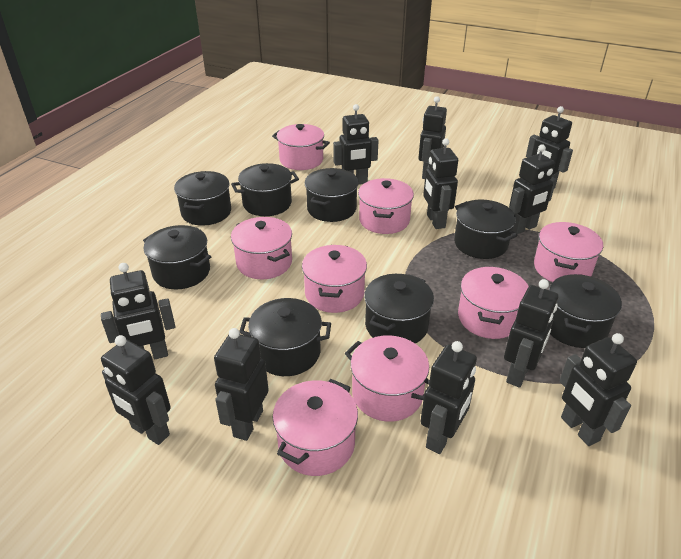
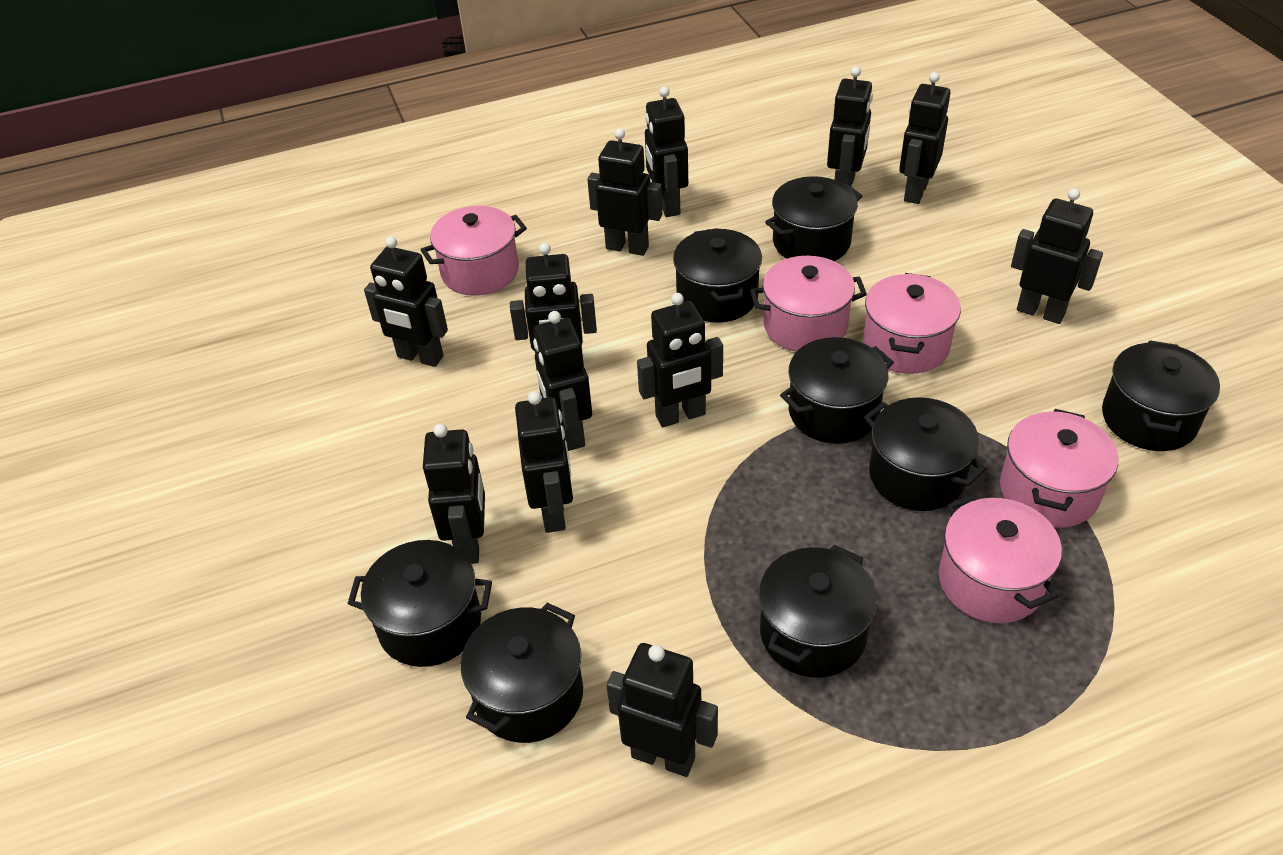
black robot: [101,263,175,359] [101,335,171,445] [214,328,269,441] [333,104,379,185] [418,96,447,179] [420,341,477,454] [423,138,458,229] [504,279,558,388] [509,145,556,234] [526,106,573,189] [559,333,637,446] = 11 -> [364,236,448,367] [423,424,485,564] [510,243,597,353] [515,391,573,533] [533,311,592,451] [587,128,662,256] [606,643,718,777] [637,293,723,427] [645,87,688,217] [827,66,873,187] [899,72,951,204] [1011,188,1103,324] = 12
pink pot: [231,217,292,279] [272,124,330,170] [272,379,358,476] [302,245,367,313] [345,335,430,422] [358,178,414,234] [458,266,529,339] [534,222,603,282] = 8 -> [421,206,527,296] [750,256,867,352] [863,273,961,374] [939,494,1062,623] [1000,409,1118,528] = 5

